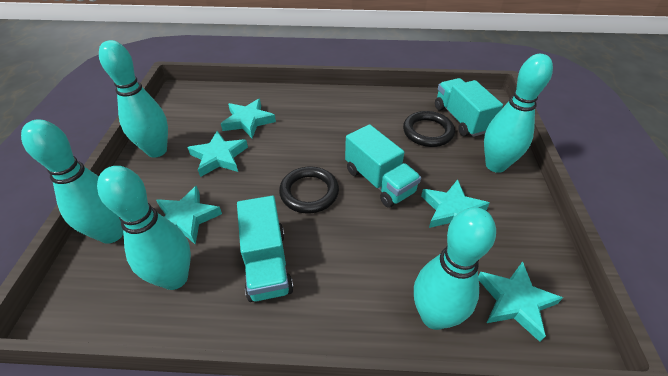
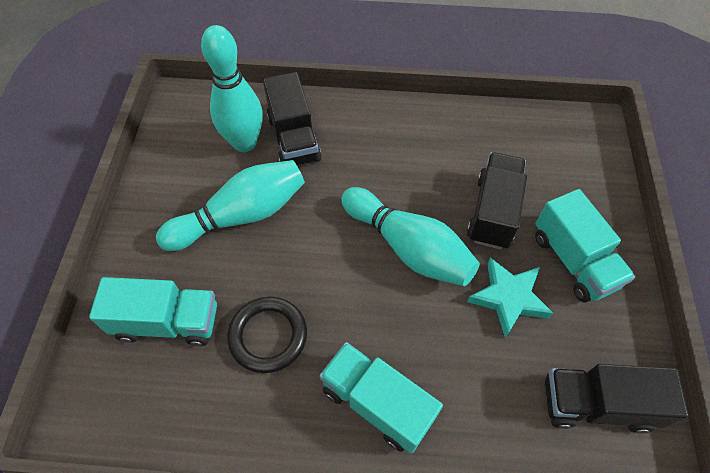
black ring: [279,167,339,213] [403,111,455,147] = 2 -> [227,296,307,373] = 1
black truck: none = 0 -> [263,72,322,165] [467,152,527,250] [545,364,688,433] = 3
turquoise bowling pin: [21,119,123,244] [97,166,191,290] [99,40,168,158] [414,207,496,330] [484,54,553,173] = 5 -> [156,160,305,251] [201,25,263,152] [341,187,480,286] = 3
turquoise star: [156,186,222,245] [187,131,248,177] [221,99,276,138] [421,179,490,228] [478,261,563,342] = 5 -> [467,258,553,338] = 1

